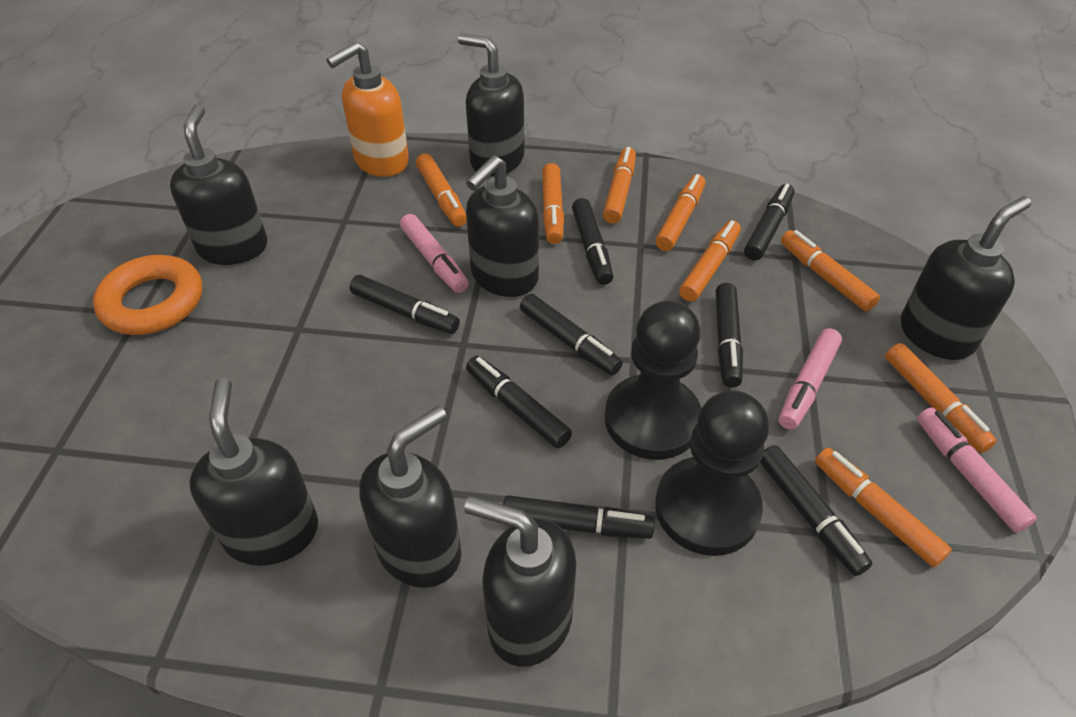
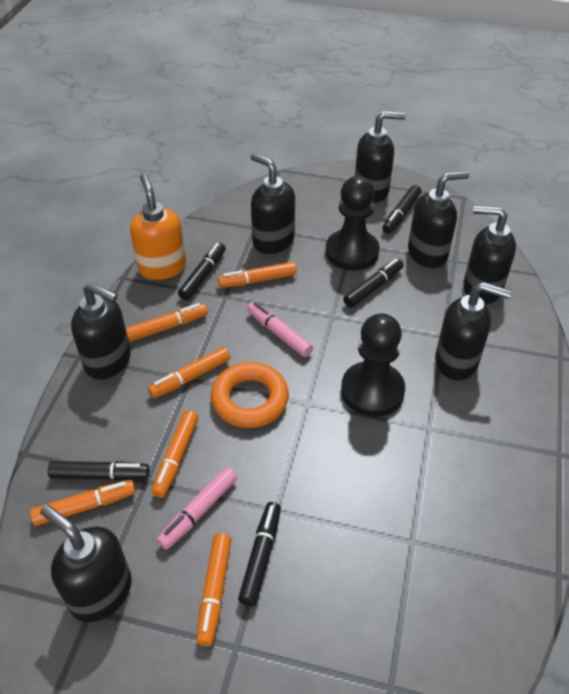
black marker: [350,275,460,334] [466,356,572,448] [503,495,655,539] [520,294,623,375] [572,198,613,285] [716,283,743,387] [744,184,794,261] [760,445,873,576] = 8 -> [48,461,149,480] [178,243,226,300] [238,502,281,606] [343,258,404,308] [383,185,421,234] = 5
orange marker: [416,153,467,227] [542,163,564,244] [603,147,636,223] [655,174,705,251] [679,220,741,302] [781,230,880,311] [815,448,952,567] [885,343,997,453] = 8 -> [30,480,136,526] [126,303,208,342] [148,347,231,398] [152,410,198,498] [196,533,231,646] [218,262,297,288] = 6
pink marker: [400,214,468,293] [779,328,842,430] [917,407,1037,533] = 3 -> [157,467,237,550] [247,302,313,357] = 2

